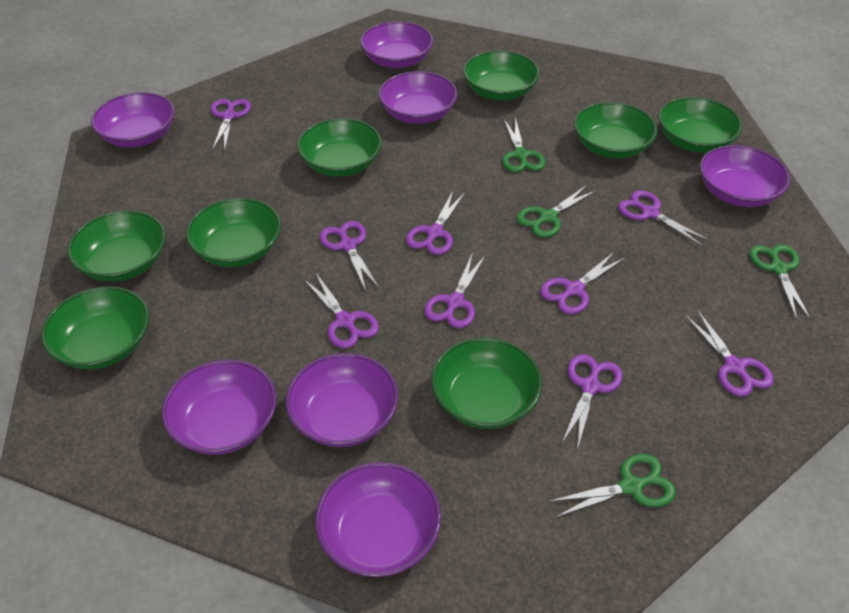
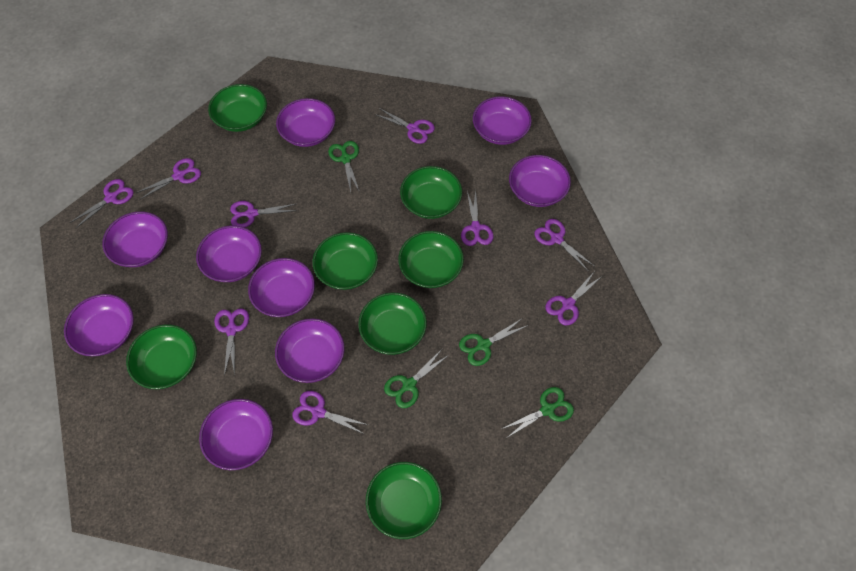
green bowl: [41,287,149,369] [67,210,166,282] [186,198,281,267] [297,118,382,177] [431,338,542,429] [463,50,540,100] [574,102,658,159] [658,97,742,153] = 8 -> [126,324,197,389] [208,84,267,132] [313,232,378,290] [358,293,427,355] [366,462,442,539] [398,231,464,288] [400,166,462,219] = 7
purple bowl: [91,92,175,147] [162,360,277,455] [286,353,398,447] [315,462,441,577] [360,21,433,68] [379,71,458,124] [700,145,790,207] = 7 -> [64,294,134,356] [102,212,168,267] [196,226,262,282] [199,399,273,470] [248,258,315,317] [275,318,345,383] [276,98,335,147] [473,96,532,145] [509,155,571,207] = 9

